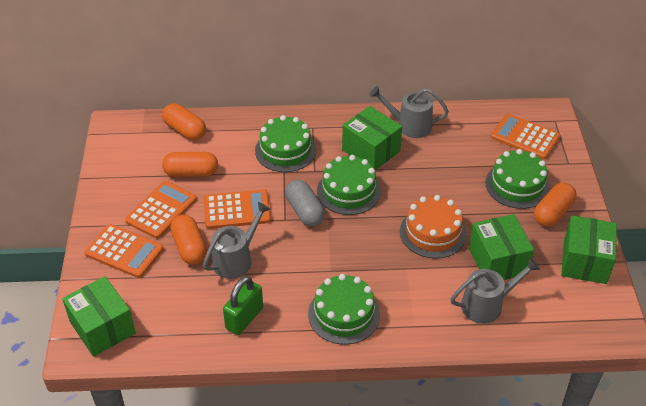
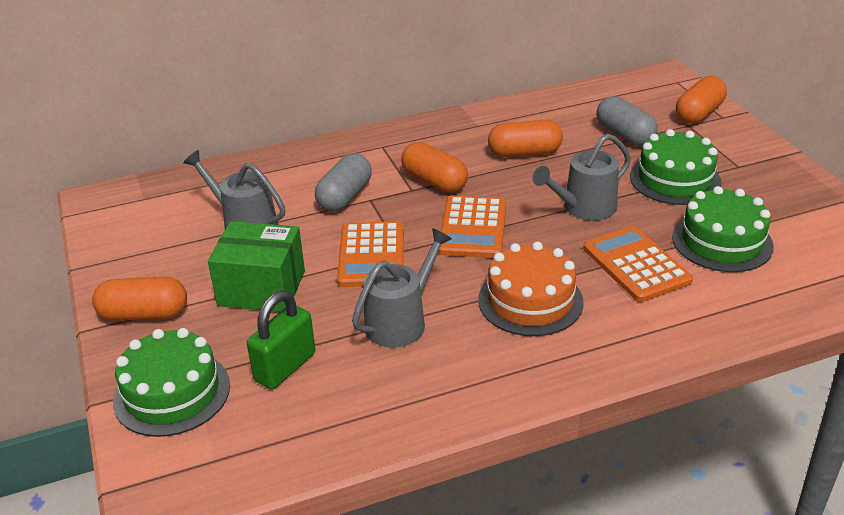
green box: [62,276,136,357] [342,106,402,170] [469,214,534,280] [561,215,617,284] = 4 -> [208,221,305,312] = 1
green cake: [255,115,316,172] [308,274,380,345] [317,155,381,215] [485,149,550,209] = 4 -> [113,328,230,437] [630,129,722,205] [672,186,774,272] = 3
grey capsule: [285,180,325,226] = 1 -> [315,153,372,212] [596,96,658,146] = 2
orange calculator: [85,224,164,278] [125,181,197,239] [204,189,271,229] [491,114,560,159] = 4 -> [337,221,404,287] [438,196,506,258] [583,226,693,302] = 3

